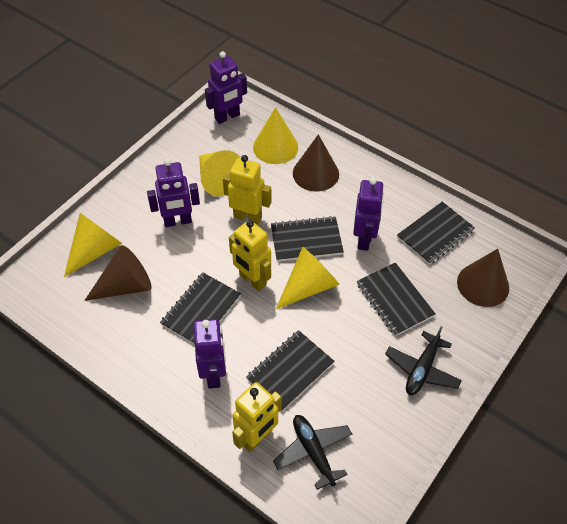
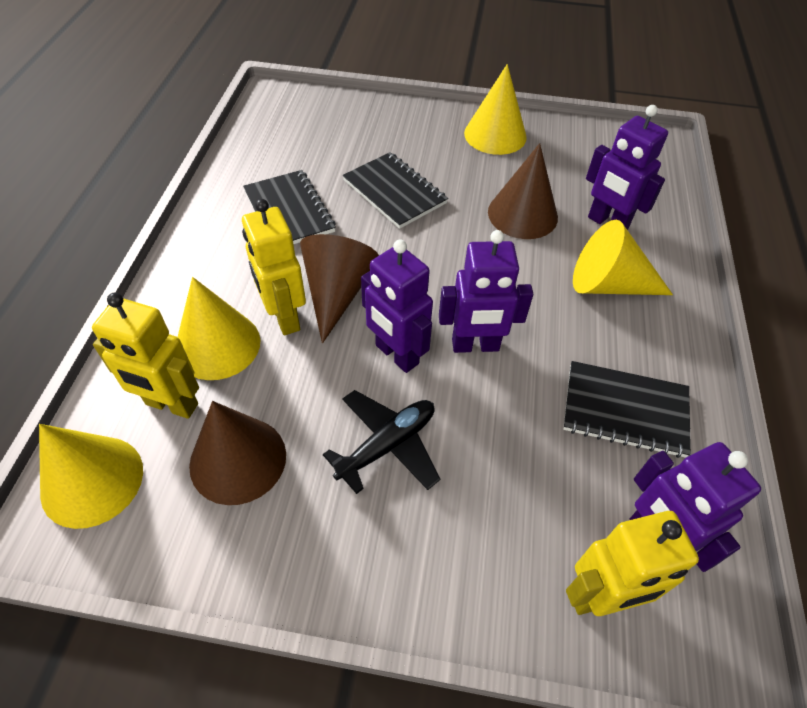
black notebook: [160,272,241,345] [246,330,334,411] [271,216,344,262] [357,263,436,336] [397,202,475,264] = 5 -> [243,170,336,244] [343,152,448,229] [563,361,691,458] = 3
black plane: [273,415,352,490] [385,327,462,395] = 2 -> [323,390,440,494] = 1

